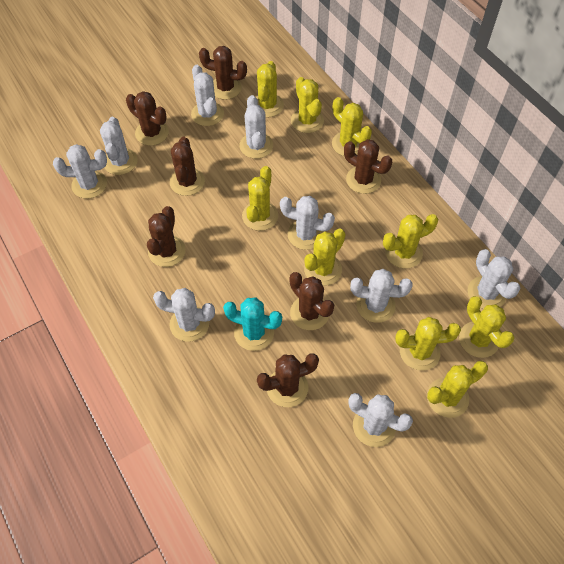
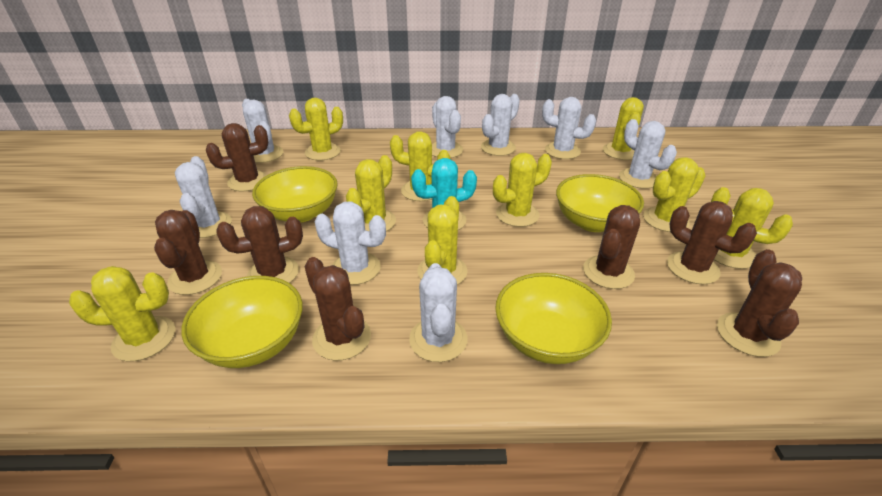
white cactus: [53,144,107,199] [100,117,138,175] [153,288,215,342] [191,65,224,126] [239,95,273,159] [280,196,335,250] [348,393,413,447] [350,269,412,323] [468,249,521,309] = 9 -> [175,156,232,238] [242,99,284,163] [315,202,386,285] [409,263,467,362] [432,96,463,158] [481,94,520,156] [542,97,596,159] [619,119,677,189] = 8
yellow bowl: none = 0 -> [181,276,303,368] [252,166,338,222] [495,273,612,364] [556,174,644,232] = 4

